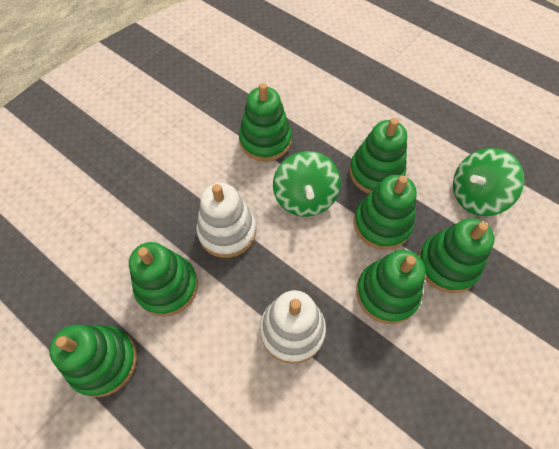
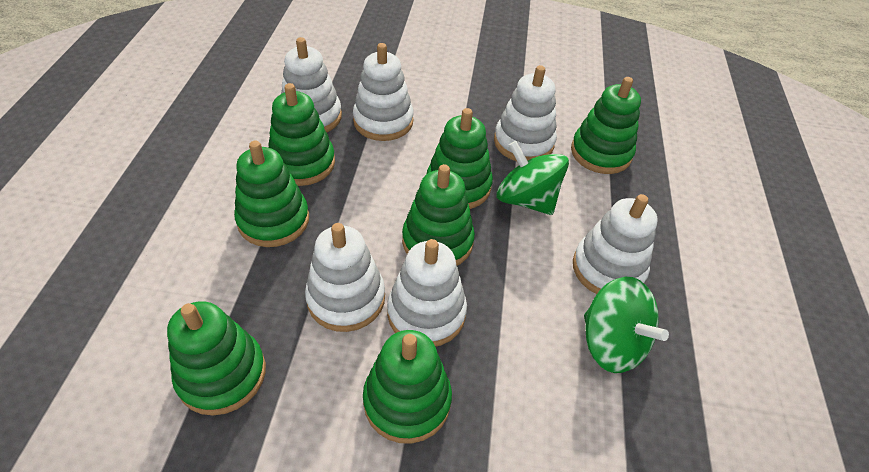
white stacking toy: [196,183,256,258] [260,290,326,364] = 2 -> [281,37,342,132] [305,223,385,332] [353,43,414,141] [387,239,467,347] [494,65,557,161] [573,194,657,294] = 6

